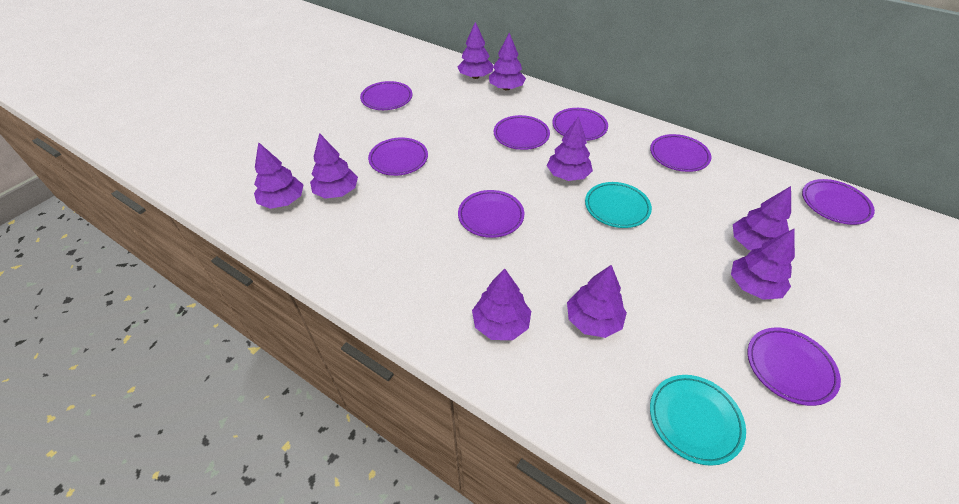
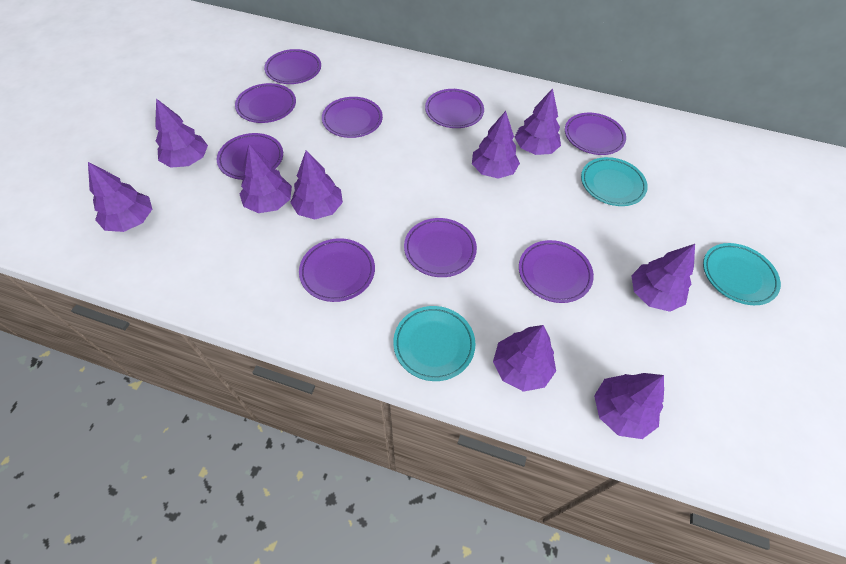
purple plate: [360,81,412,110] [368,137,428,176] [458,190,524,238] [494,115,550,150] [552,108,608,141] [650,134,711,172] [748,327,841,406] [802,179,875,225] = 8 -> [217,133,283,180] [235,83,296,123] [264,49,321,84] [299,238,375,302] [322,97,383,138] [404,218,477,277] [425,89,484,128] [519,240,594,303] [565,113,626,155] = 9
turquoise plate: [585,182,652,228] [650,375,746,466] = 2 -> [393,306,475,381] [581,157,648,206] [703,243,781,305] = 3

